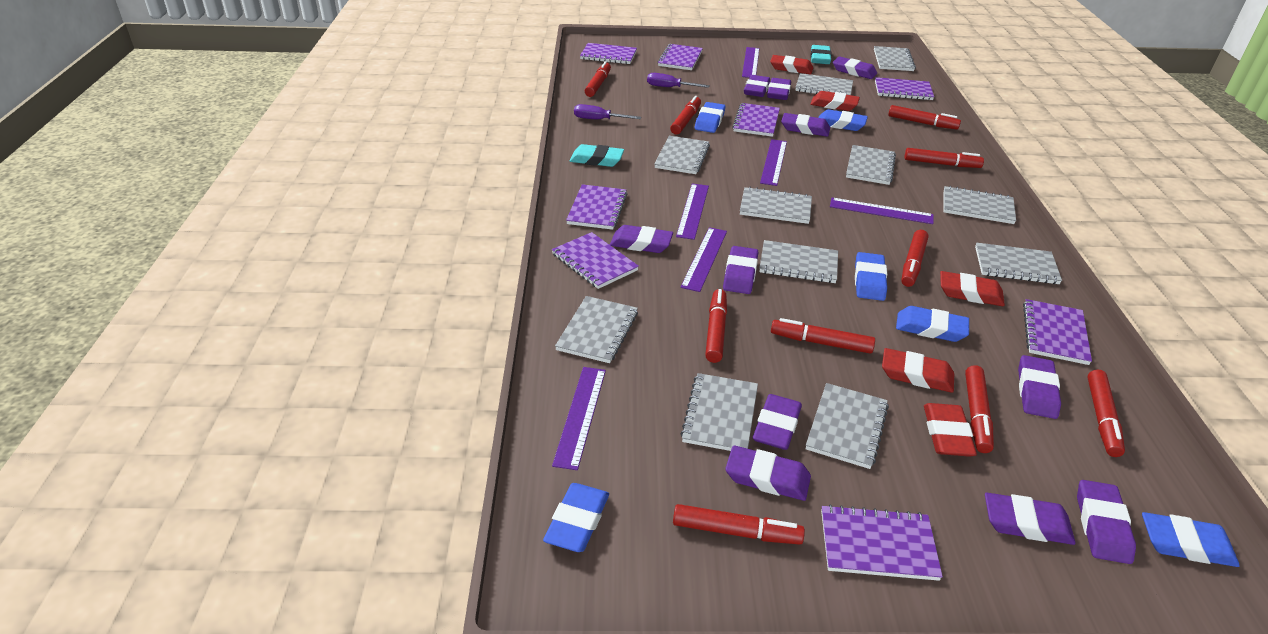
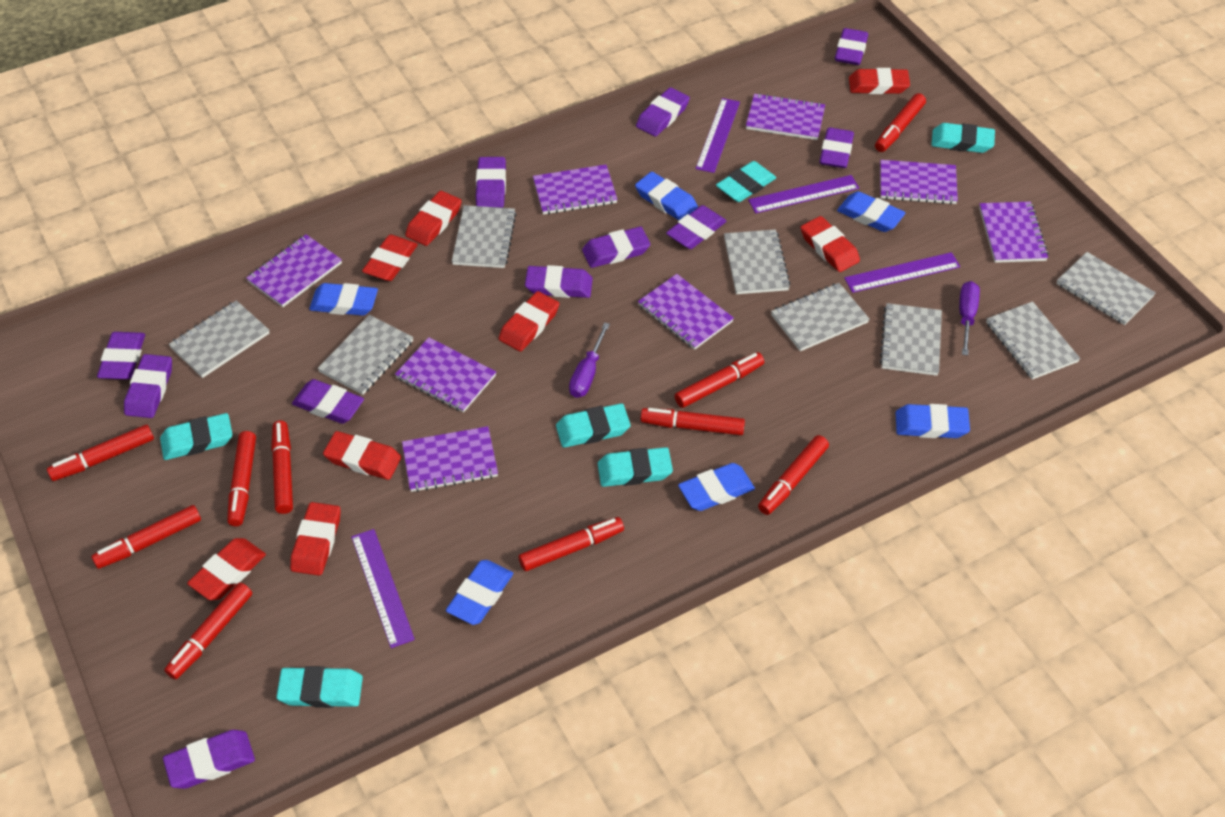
grey notebook: [555,296,638,363] [654,136,710,174] [680,373,758,451] [740,187,812,224] [759,240,838,283] [795,73,853,95] [806,383,889,469] [846,145,896,185] [874,46,916,71] [944,186,1016,224] [975,243,1062,284] = 11 -> [169,300,269,378] [317,315,413,395] [452,205,517,268] [724,229,791,294] [771,283,869,351] [880,303,942,376] [986,301,1080,380] [1056,252,1156,325] = 8
purple ruler: [552,367,606,470] [676,184,709,240] [680,227,727,292] [742,47,759,78] [760,139,787,186] [830,198,934,224] = 6 -> [351,529,415,648] [695,98,740,173] [748,175,859,213] [844,252,960,293] = 4
red eraser: [770,55,813,74] [811,91,860,111] [882,348,954,393] [924,403,977,457] [940,271,1005,306] = 5 -> [187,538,266,600] [290,502,340,576] [323,431,401,480] [362,235,418,281] [405,191,462,246] [499,291,559,352] [801,216,860,272] [849,68,910,94] = 8
turquoise eraser: [570,144,624,167] [810,45,832,64] = 2 -> [160,413,232,460] [276,666,363,708] [556,403,630,448] [598,447,673,487] [716,161,776,202] [931,123,995,153] = 6

